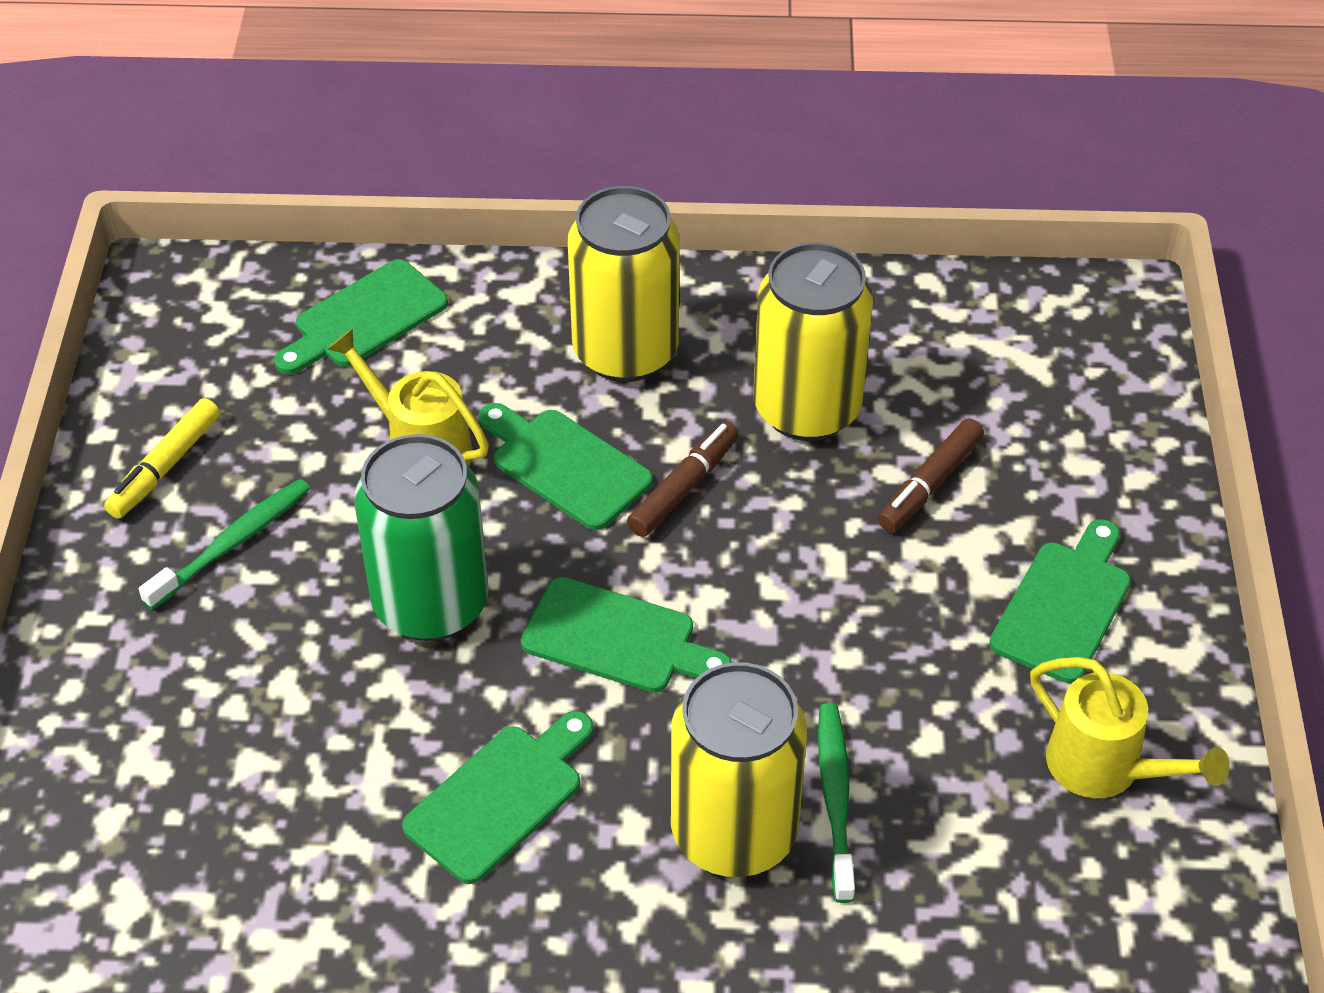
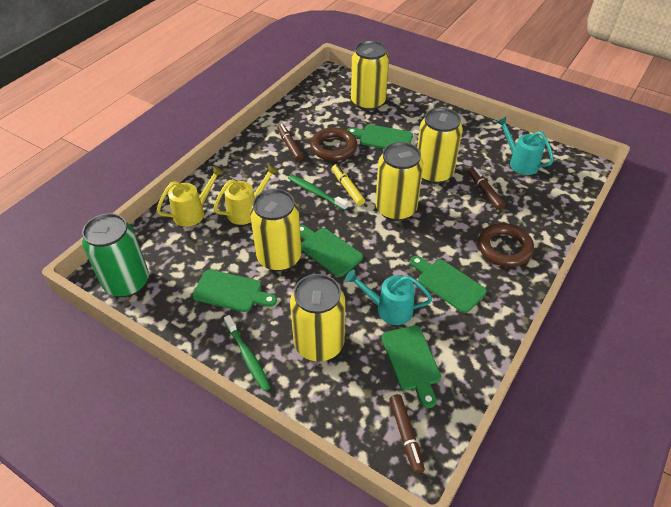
brown marker: [627,422,739,537] [878,419,984,532] = 2 -> [277,124,304,161] [389,394,425,474] [468,167,505,210] = 3
brown ring: none = 0 -> [310,127,357,161] [478,223,534,267] = 2
turquoise watering can: none = 0 -> [345,270,432,325] [496,117,554,175] = 2
yellow can: [568,186,680,382] [671,662,807,877] [753,242,873,441] = 3 -> [250,189,301,271] [290,274,345,361] [351,40,389,111] [376,142,424,221] [417,108,463,184] = 5

